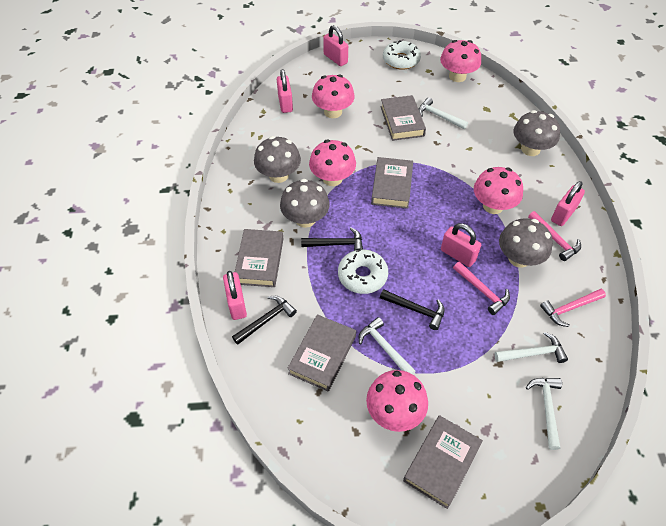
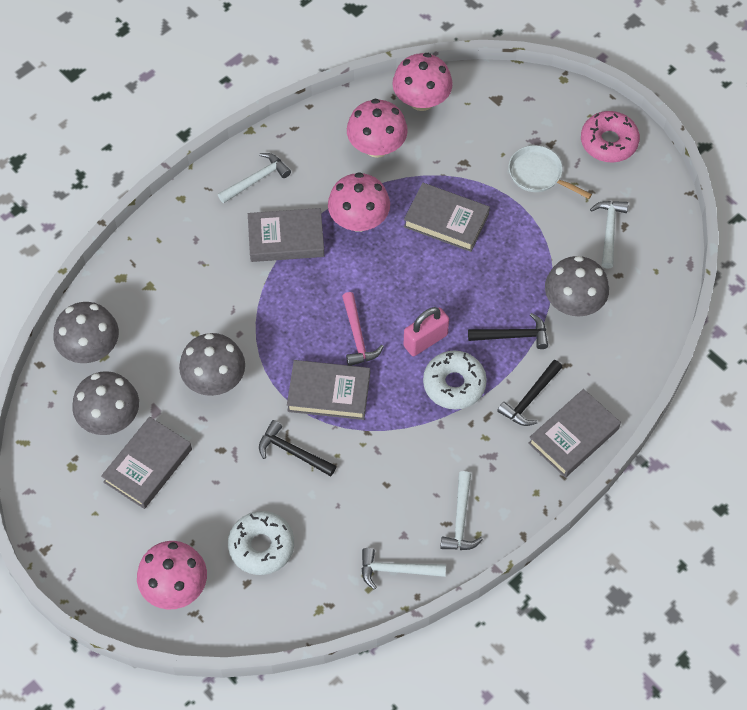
pink donut: none = 0 -> [581,111,640,162] = 1
pink hammer: [453,262,510,315] [528,211,581,261] [540,289,606,327] = 3 -> [342,292,384,366] = 1
pink mushroom: [309,140,356,186] [312,74,355,118] [366,370,428,432] [440,40,481,82] [474,167,523,214] = 5 -> [137,541,207,610] [328,172,390,232] [347,99,408,158] [392,53,453,111] = 4
pink padlock: [223,271,247,320] [277,69,293,113] [323,25,348,66] [441,223,481,267] [551,181,585,226] = 5 -> [404,307,449,356] = 1
white pan: none = 0 -> [509,145,592,199] = 1

